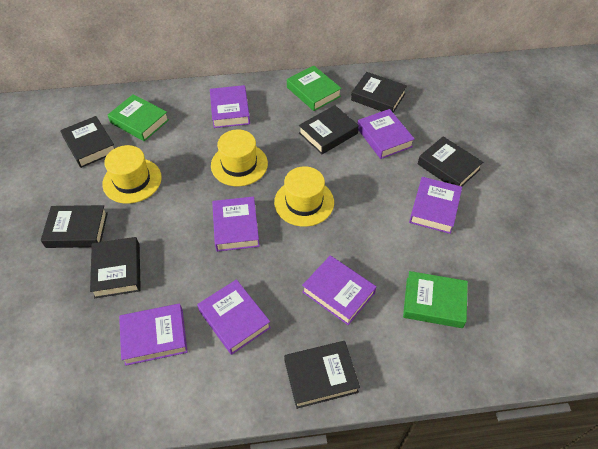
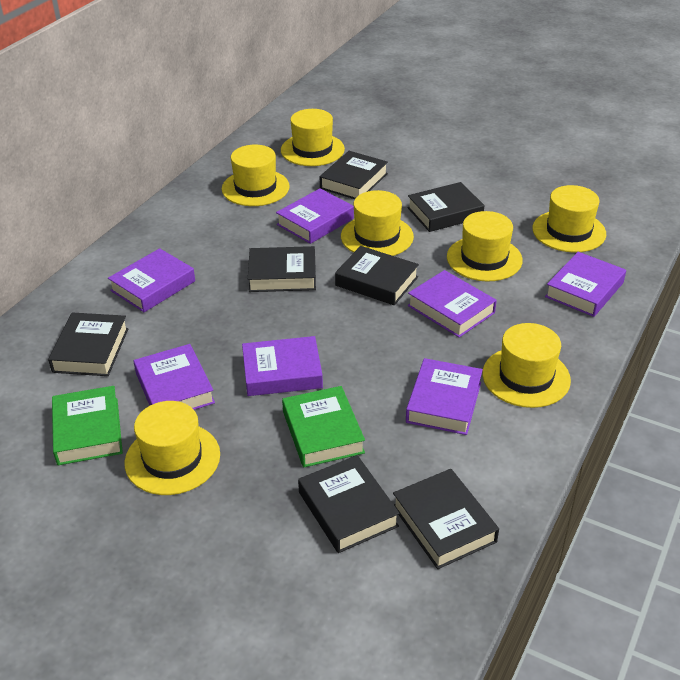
green book: [108,94,169,141] [287,65,342,111] [403,271,468,328] = 3 -> [52,386,123,465] [282,386,365,467] = 2
yellow hat: [102,145,162,204] [211,130,268,186] [274,166,334,227] = 3 -> [124,401,220,495] [222,145,290,206] [281,109,345,166] [341,190,414,256] [447,211,523,281] [482,323,571,408] [532,185,606,253] = 7

